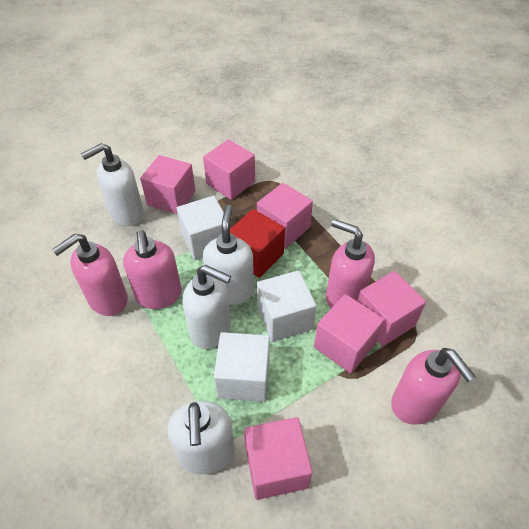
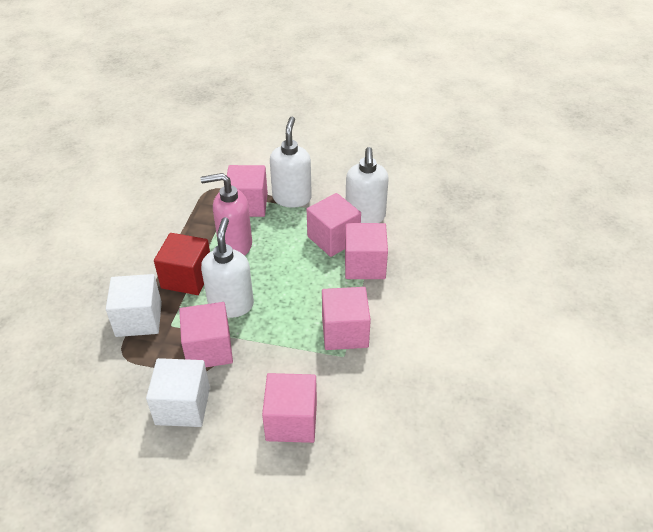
pink soap dispenser: [52,234,128,316] [123,230,182,309] [326,219,375,308] [391,348,476,425] = 4 -> [201,173,252,256] = 1
white cube: [177,196,224,260] [214,332,270,402] [257,270,316,342] = 3 -> [106,274,162,337] [146,358,210,427] = 2
white soap dispenser: [81,143,144,226] [167,401,235,475] [182,265,231,349] [203,205,254,305] = 4 -> [201,217,254,318] [270,117,312,208] [346,147,389,223] = 3

